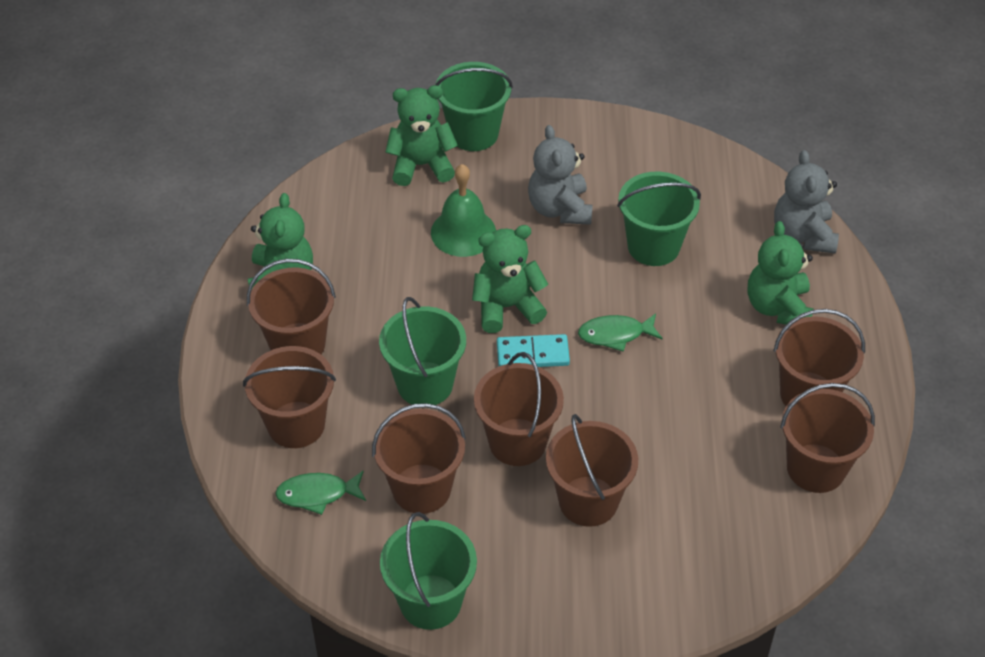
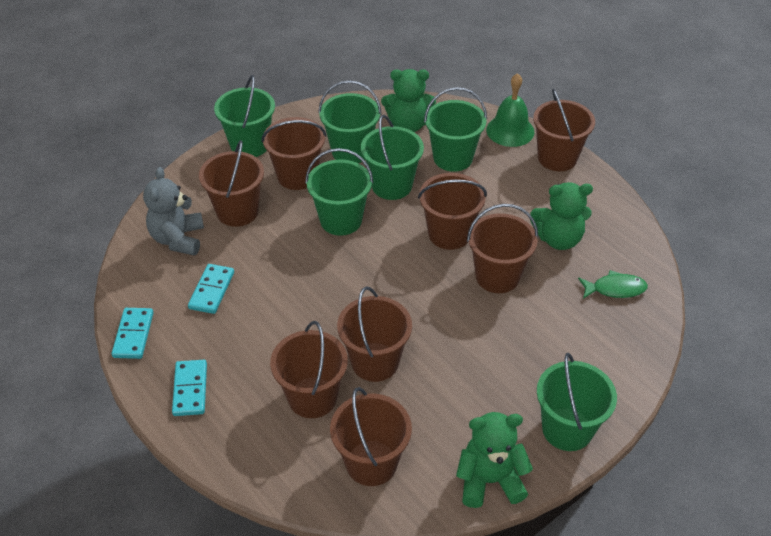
brown bucket: [243,346,336,448] [247,259,336,355] [372,403,466,514] [474,352,564,466] [546,414,638,527] [773,309,865,406] [780,383,875,493] = 7 -> [199,140,264,227] [261,117,326,190] [270,321,348,418] [330,387,412,486] [337,287,412,382] [418,173,487,250] [467,204,538,293] [533,89,595,171] = 8
green bucket: [379,297,466,405] [380,512,477,630] [435,62,513,151] [617,172,701,266] = 4 -> [214,75,275,157] [305,148,373,236] [318,80,382,163] [361,115,424,200] [424,87,487,172] [537,353,617,451] = 6
green fish: [275,470,366,515] [578,313,663,352] = 2 -> [578,270,648,299] = 1
green teddy bear: [248,193,313,288] [385,85,458,186] [472,225,548,333] [748,221,814,325] = 4 -> [381,69,436,132] [456,412,533,508] [530,182,593,250] = 3
grey teddy bear: [528,125,593,225] [774,150,839,254] = 2 -> [143,167,204,256] = 1
turquoise domino: [497,334,570,367] = 1 -> [112,308,154,359] [172,360,207,416] [188,264,234,314] = 3

